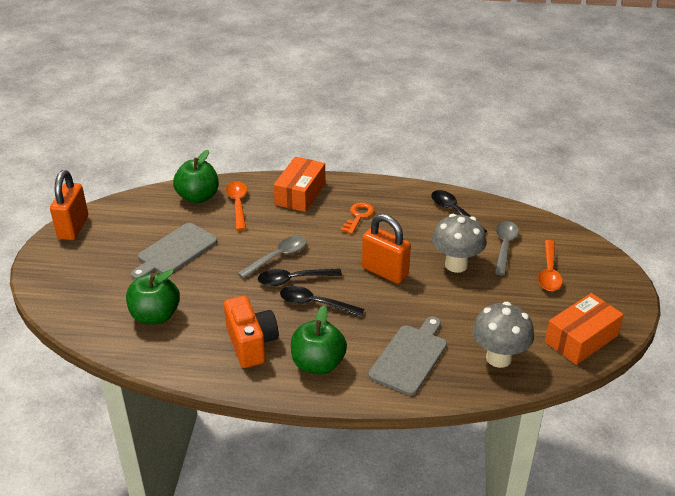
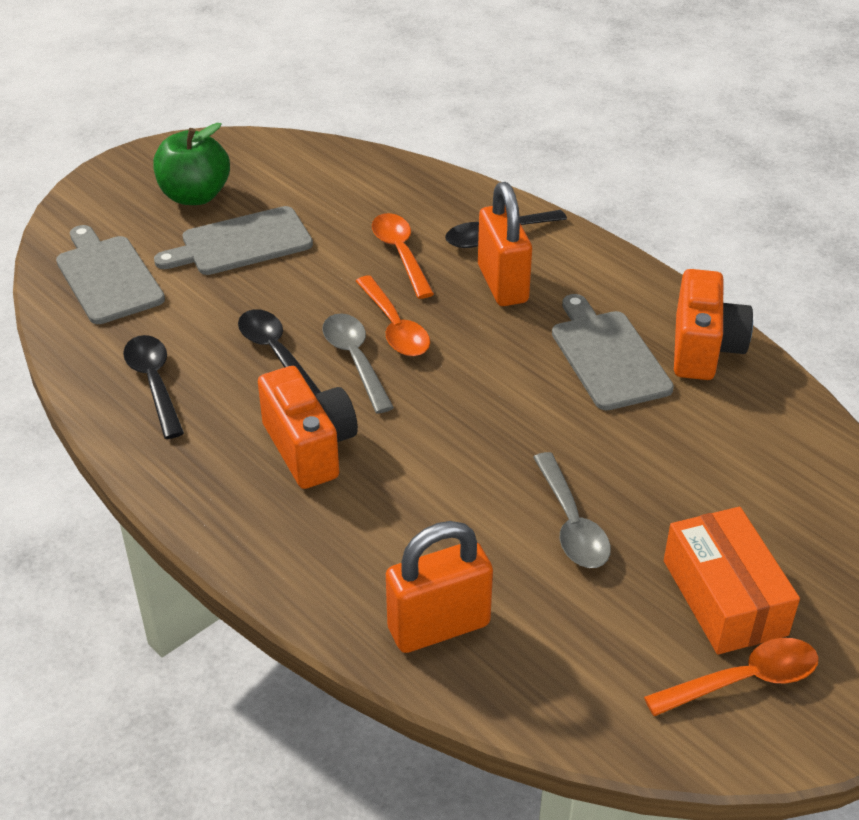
green apple: [126,269,180,324] [173,150,219,203] [291,306,347,375] = 3 -> [153,123,230,205] = 1
grey cutting board: [131,223,217,279] [368,317,447,395] = 2 -> [56,225,165,324] [154,206,313,275] [552,294,674,410] = 3
grey mushroom: [432,214,486,273] [472,302,534,368] = 2 -> none = 0
orange box: [274,157,325,212] [545,293,624,365] = 2 -> [664,507,800,654] = 1
orange camera: [224,296,279,368] = 1 -> [258,366,358,489] [674,269,753,380] = 2
orange key: [341,202,374,234] = 1 -> none = 0
orange spoon: [226,181,247,231] [538,240,563,291] = 2 -> [356,275,430,356] [372,213,434,299] [644,638,819,716] = 3

